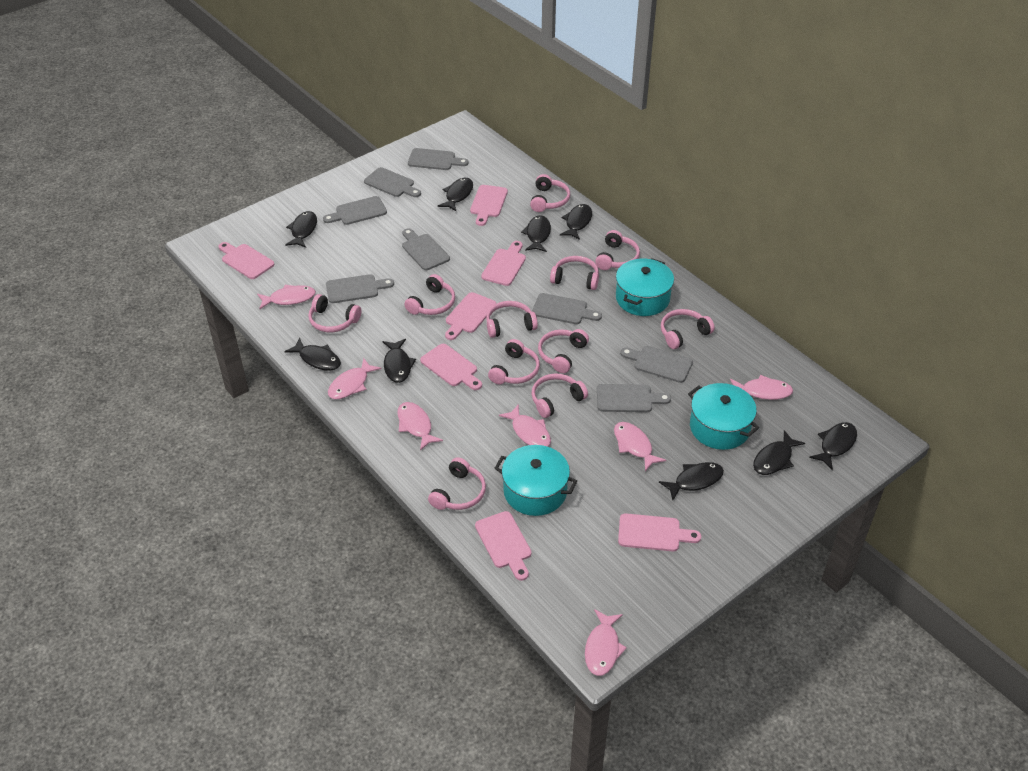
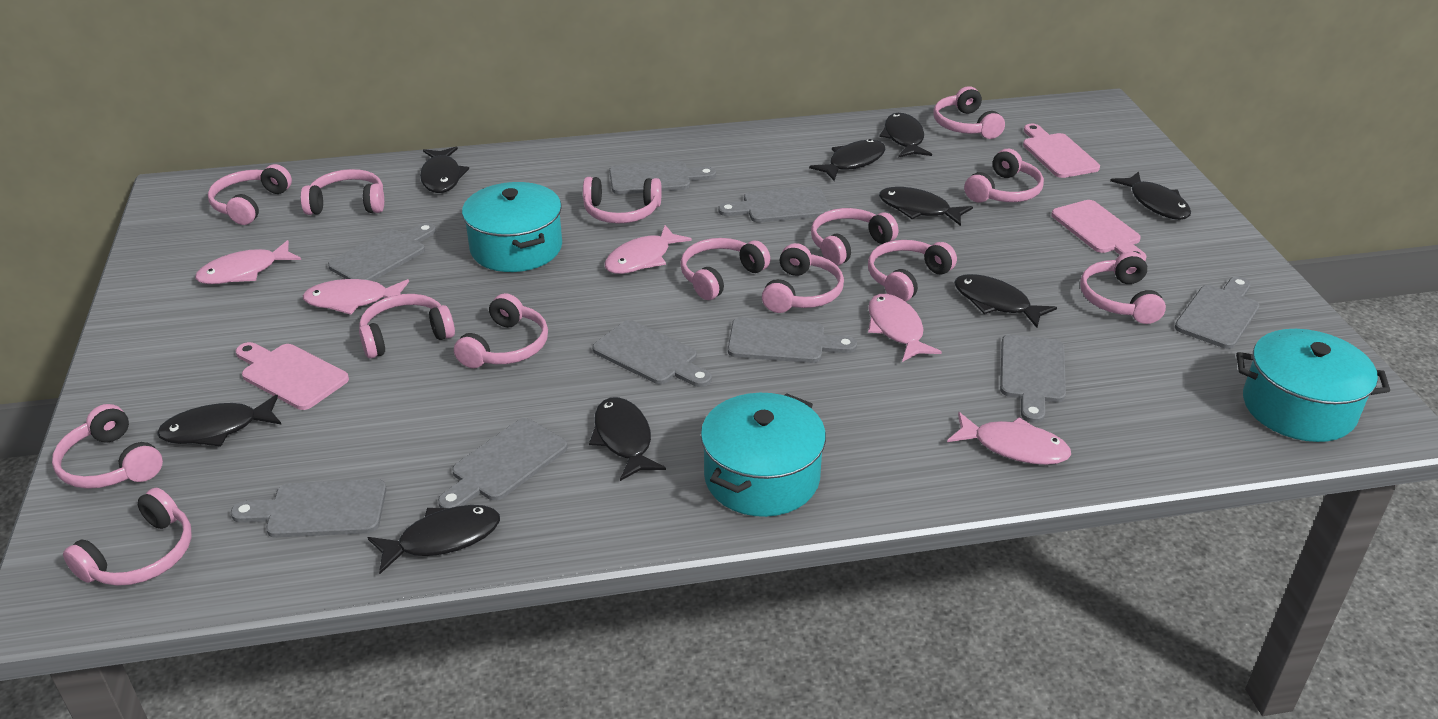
grey cutting board: [323,196,387,225] [326,274,394,303] [364,167,421,197] [402,228,450,270] [408,148,469,170] [532,293,602,324] [597,384,671,412] [620,346,693,383] = 8 -> [231,479,387,538] [328,223,436,281] [438,418,567,508] [592,320,712,387] [609,161,716,194] [718,186,830,223] [728,317,857,363] [1000,334,1066,423] [1175,277,1259,349] = 9
pink cutting board: [219,242,274,279] [420,344,482,390] [445,292,496,340] [470,185,508,226] [475,511,531,581] [481,241,526,286] [618,513,701,551] = 7 -> [236,342,349,410] [1023,124,1100,178] [1051,200,1147,261] = 3
pink fish: [257,285,316,309] [328,358,381,399] [397,402,443,450] [499,404,551,447] [585,609,627,676] [614,422,666,471] [730,375,793,400] = 7 -> [195,240,301,284] [303,279,409,315] [605,225,692,274] [868,294,942,362] [947,412,1071,465] = 5
pink headphones: [308,294,362,332] [404,274,455,315] [428,457,486,510] [486,301,538,338] [488,339,540,384] [530,174,570,212] [531,374,588,418] [538,329,589,373] [550,256,599,290] [595,230,640,270] [661,309,715,349] = 11 -> [52,404,163,489] [63,488,192,586] [208,164,292,225] [301,169,384,215] [359,294,455,359] [454,293,548,368] [583,177,662,224] [680,238,771,300] [762,243,844,313] [811,208,898,266] [868,240,957,302] [934,86,1005,139] [964,149,1044,203] [1080,252,1166,324] = 14

